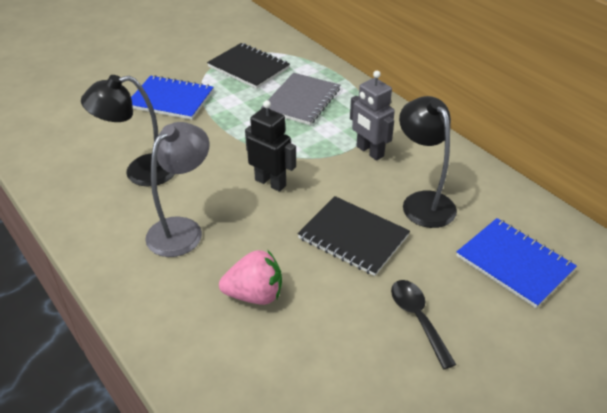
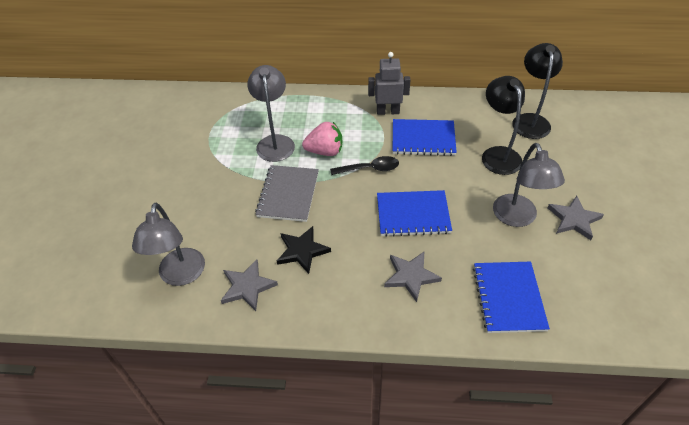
black notebook: [207,43,290,89] [297,196,410,276] = 2 -> none = 0
black robot: [245,100,296,192] = 1 -> none = 0
black star: none = 0 -> [277,226,331,274] = 1
blue notebook: [131,75,214,120] [456,218,577,308] = 2 -> [377,190,452,237] [393,119,457,156] [473,262,550,333] = 3
grey lamp: [145,122,210,257] = 1 -> [132,203,205,286] [247,65,295,162] [493,143,565,227] = 3
grey star: none = 0 -> [221,260,278,311] [384,251,442,302] [548,196,604,240] = 3

